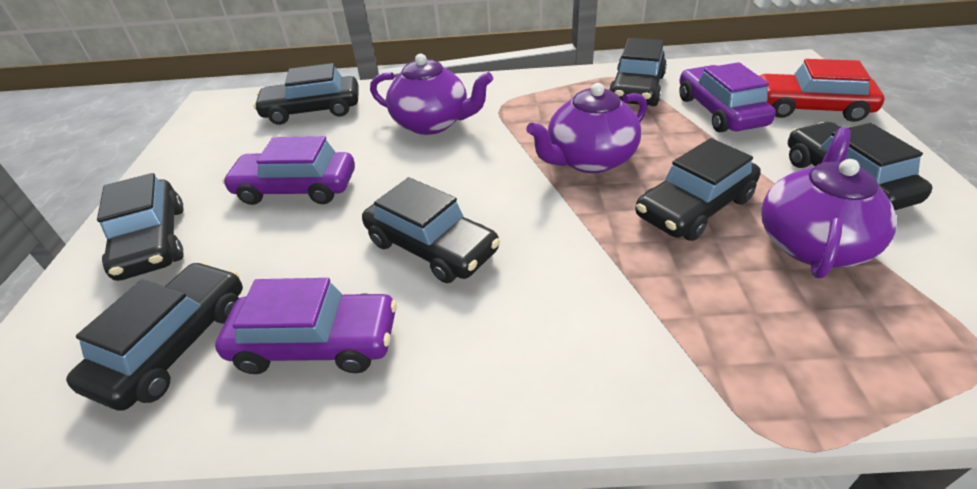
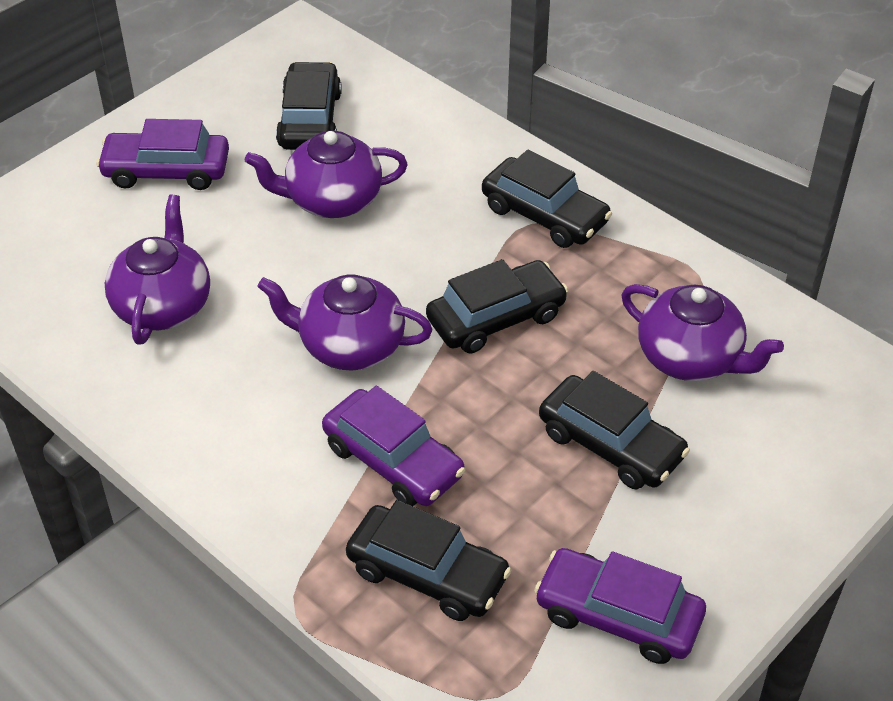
black car: [66,262,243,411] [97,173,183,281] [253,63,359,125] [362,177,500,283] [609,38,667,106] [635,138,761,241] [788,122,932,210] = 7 -> [276,61,342,150] [346,500,511,621] [426,259,568,353] [482,150,612,248] [539,371,690,489] = 5
purple teapot: [370,54,493,135] [526,83,647,173] [762,127,897,279] = 3 -> [105,194,210,345] [245,131,408,218] [258,274,433,370] [621,284,784,381] = 4
red car: [760,59,884,122] = 1 -> none = 0

